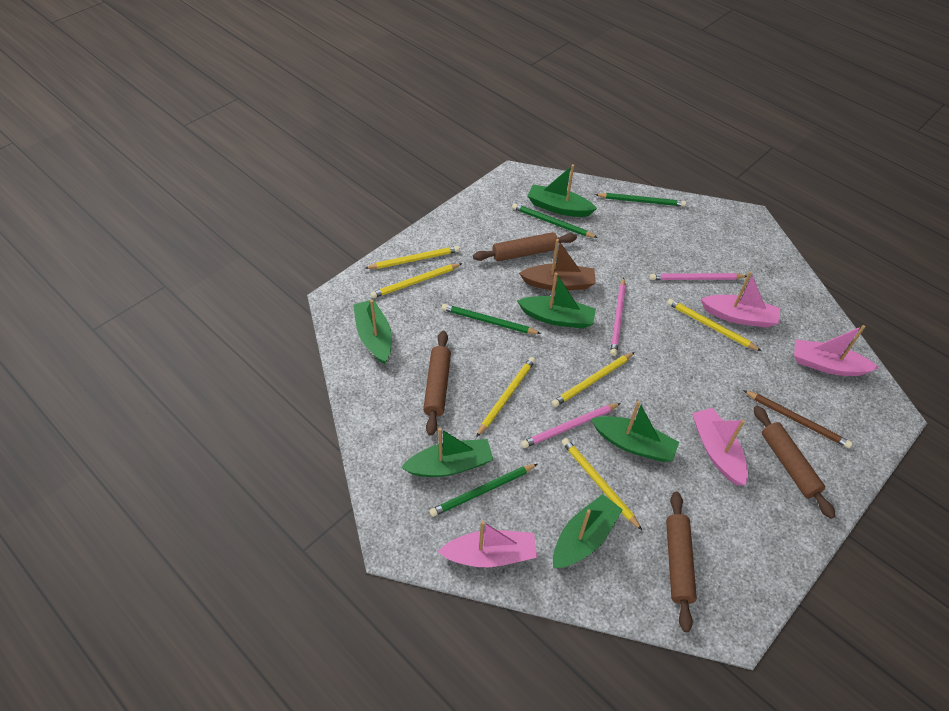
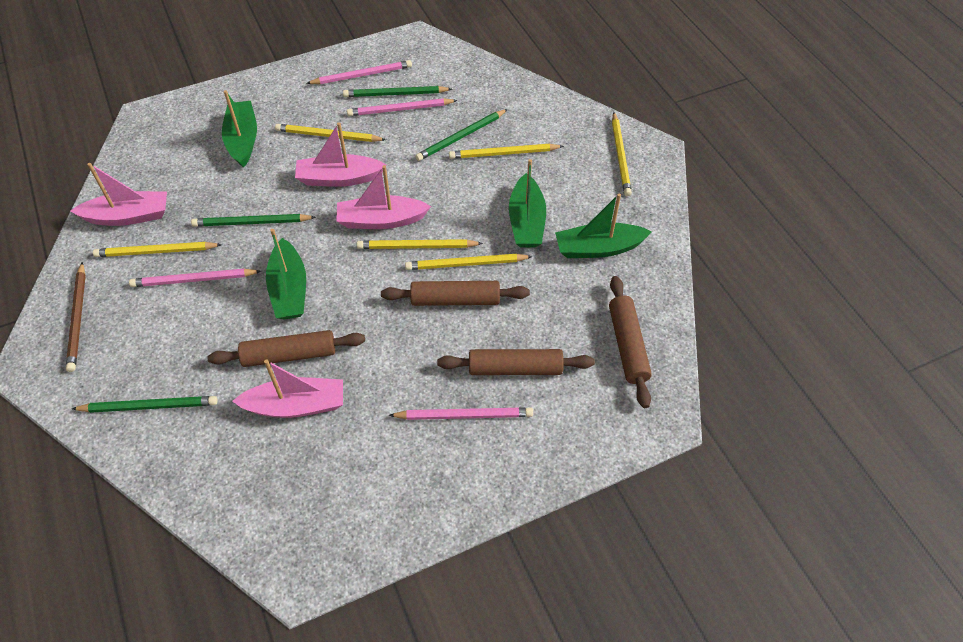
brown boat: [519,239,596,291] = 1 -> none = 0
green boat: [353,299,392,364] [401,428,494,477] [517,273,596,329] [527,164,597,217] [553,494,623,568] [591,401,679,462] = 6 -> [222,90,257,168] [266,229,306,319] [509,159,546,247] [555,193,652,258] = 4
pink pencil: [521,403,621,448] [610,278,626,356] [650,273,747,280] = 3 -> [129,268,261,287] [306,60,412,84] [347,98,458,116] [389,407,533,420] = 4

